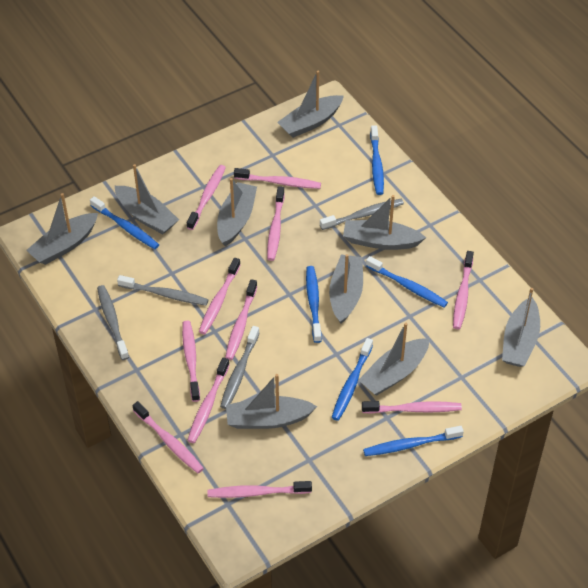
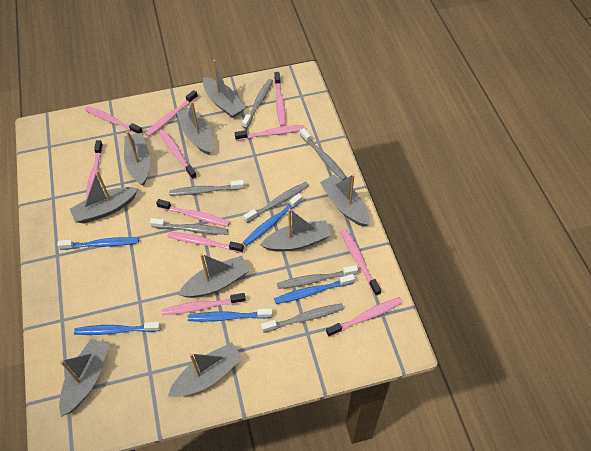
blue toothbrush: [90,196,159,249] [306,266,322,343] [331,338,373,421] [363,426,464,456] [366,256,448,308] [370,125,384,195] = 6 -> [57,237,139,250] [74,322,160,335] [188,308,272,322] [243,193,302,246] [274,274,355,304] = 5
grey toothbrush: [97,285,129,360] [117,275,209,305] [220,326,260,409] [320,199,404,230] = 4 -> [150,218,228,235] [169,180,244,196] [242,79,273,129] [243,182,309,223] [261,303,344,333] [277,265,358,289] [300,128,347,181] = 7

